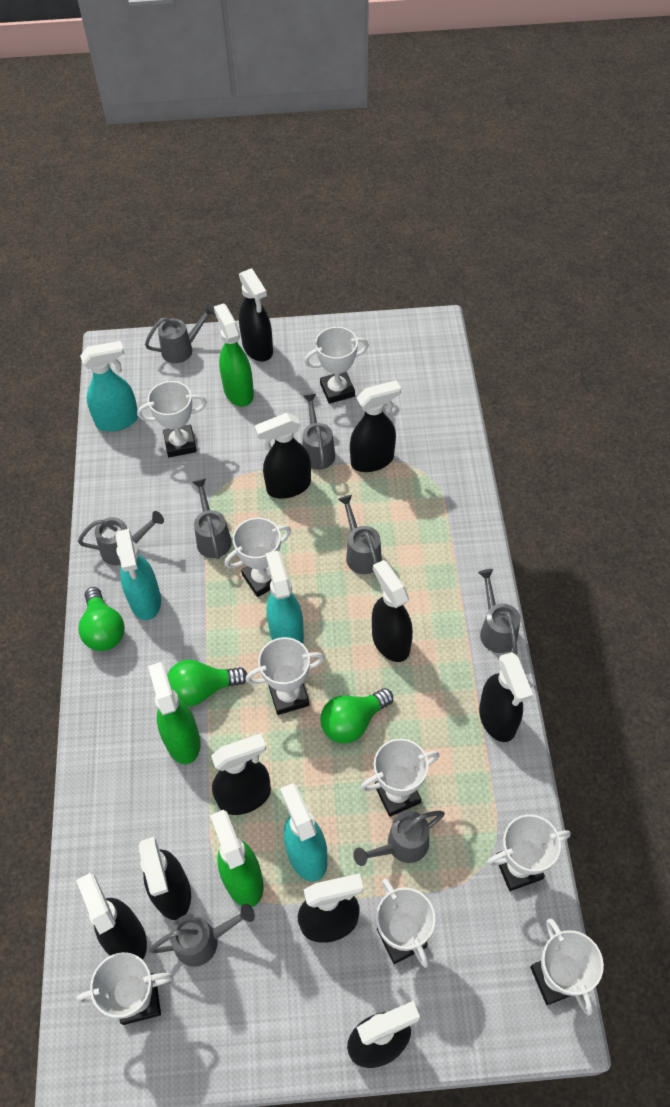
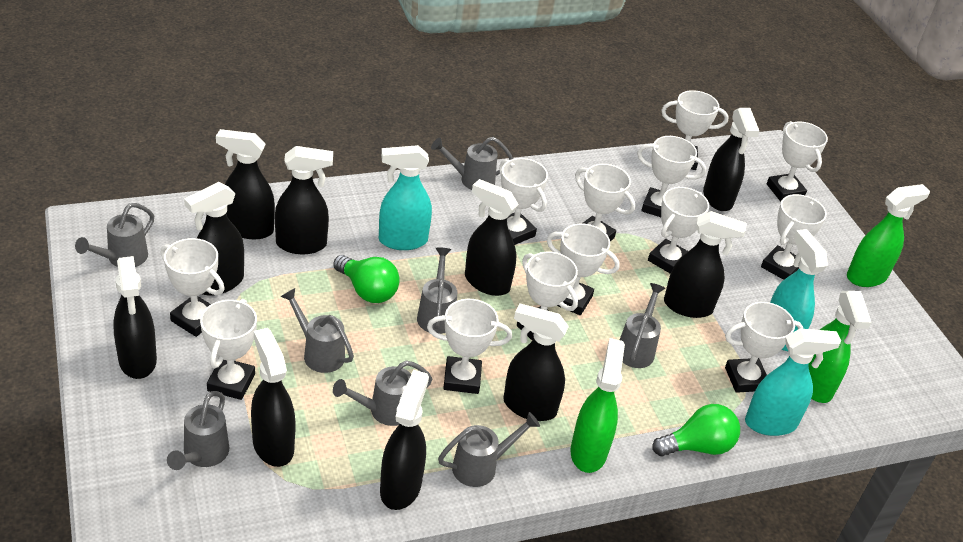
green light bulb: [78,587,125,651] [167,660,247,707] [320,688,393,744] = 3 -> [333,255,400,303] [652,404,740,456] = 2
turquoise spray bottle: [80,341,138,432] [115,528,161,620] [266,550,304,644] [280,783,327,882] = 4 -> [379,145,432,250] [745,328,841,436] [770,229,828,351] = 3
white trophy: [76,952,173,1025] [137,381,207,458] [225,518,291,597] [245,637,325,715] [304,327,369,404] [361,739,440,817] [376,879,435,968] [487,815,571,891] [530,918,604,1016] = 9 -> [161,238,225,337] [200,299,257,400] [427,299,512,394] [499,158,548,245] [517,252,578,340] [547,224,620,315] [575,164,635,241] [637,136,706,217] [648,187,709,274] [661,90,729,170] [725,302,803,393] [761,194,827,280] [767,121,828,202] = 13

